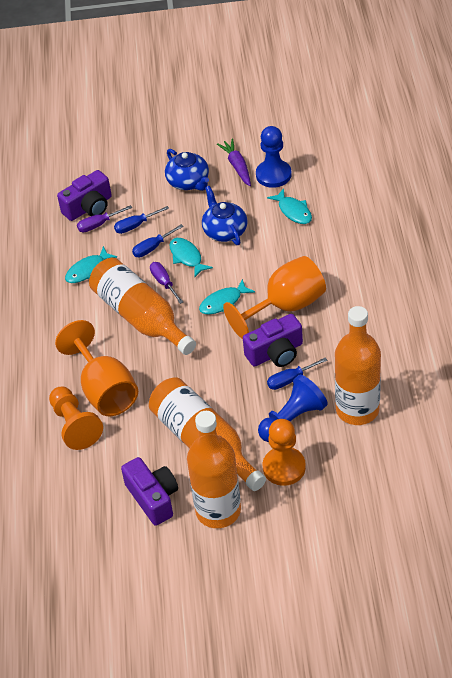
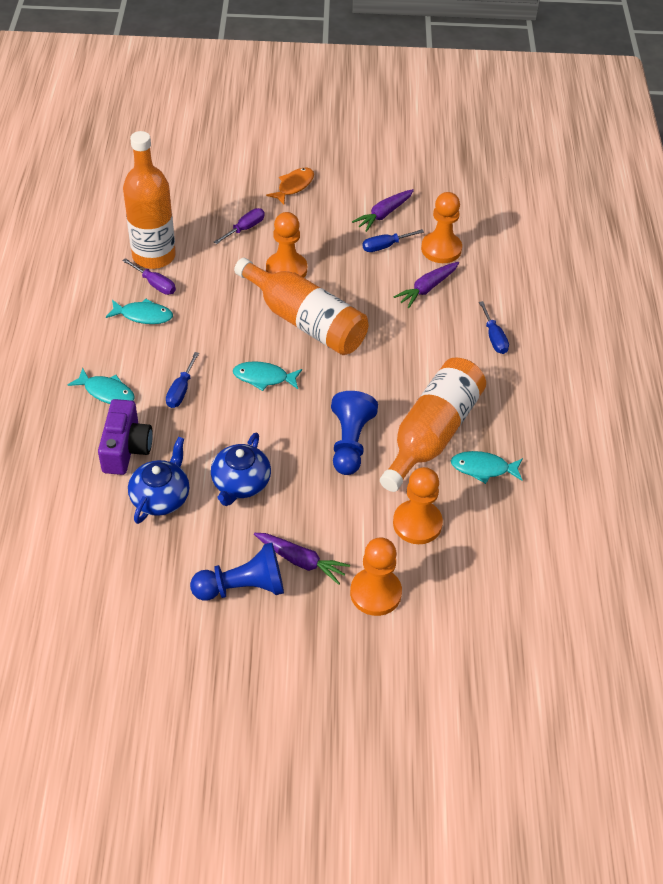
orange bottle: [89,258,196,355] [149,377,266,491] [187,411,241,528] [335,306,381,425] = 4 -> [123,131,176,269] [234,258,369,355] [380,357,486,492] = 3
orange fish: none = 0 -> [266,167,314,205] = 1
orange goblet: [55,320,138,416] [223,256,326,339] = 2 -> none = 0
orange pawn: [49,387,103,450] [263,419,306,486] = 2 -> [266,212,307,278] [350,538,402,616] [393,467,443,544] [421,192,462,263] = 4
purple camera: [57,170,112,221] [121,457,178,526] [243,314,303,367] = 3 -> [98,399,153,475] = 1
purple carrot: [217,139,251,186] = 1 -> [254,533,350,585] [352,189,414,232] [394,262,459,308] = 3

